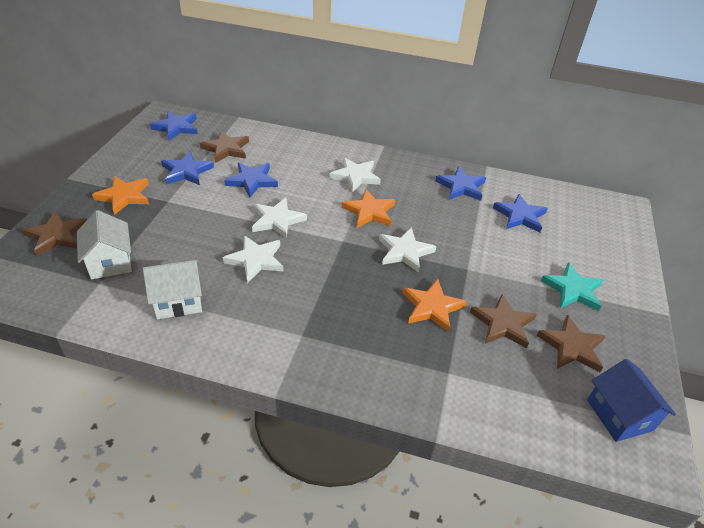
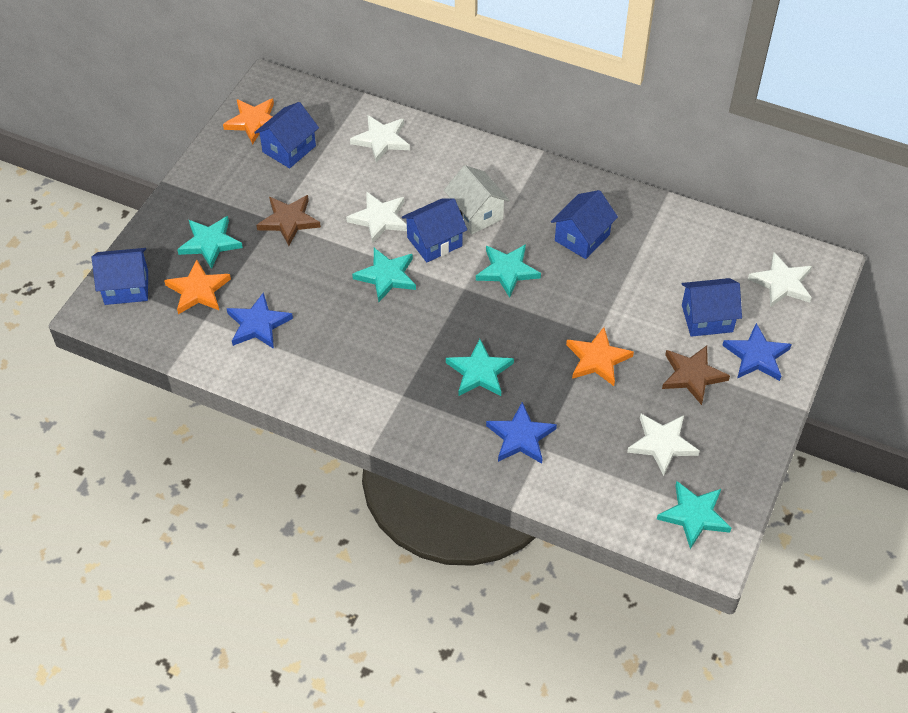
blue house: [587,359,676,442] = 1 -> [92,248,148,305] [254,102,319,168] [402,198,467,262] [551,190,618,259] [682,278,742,337] = 5
blue star: [150,111,197,140] [161,151,214,185] [224,162,278,197] [435,166,486,201] [493,194,548,232] = 5 -> [226,292,293,349] [486,402,557,464] [722,323,792,381] = 3
brown star: [22,211,87,256] [200,131,249,163] [470,294,537,349] [537,315,605,372] = 4 -> [257,195,321,246] [662,346,730,405] = 2
turquoise star: [541,262,603,311] = 1 -> [177,216,243,269] [352,248,416,302] [446,339,514,396] [476,244,541,298] [657,481,731,549] = 5
white house: [77,210,132,280] [143,260,202,319] = 2 -> [444,165,510,234] = 1

